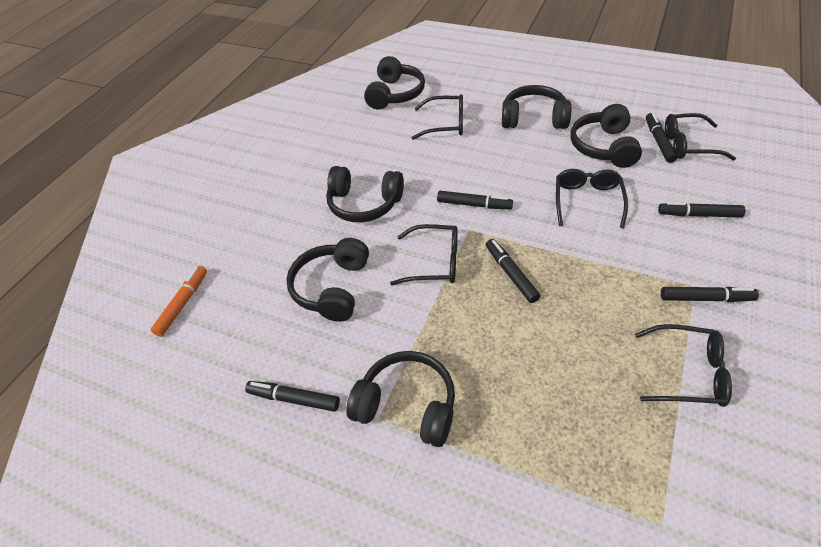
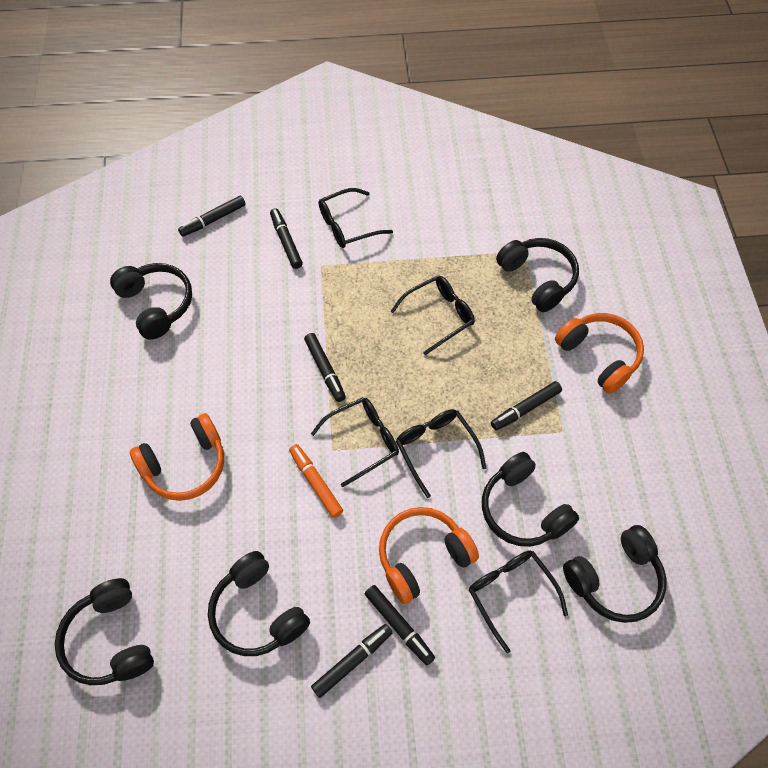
orange headphones: none = 0 -> [130,413,224,501] [379,507,479,604] [555,313,644,394] = 3

